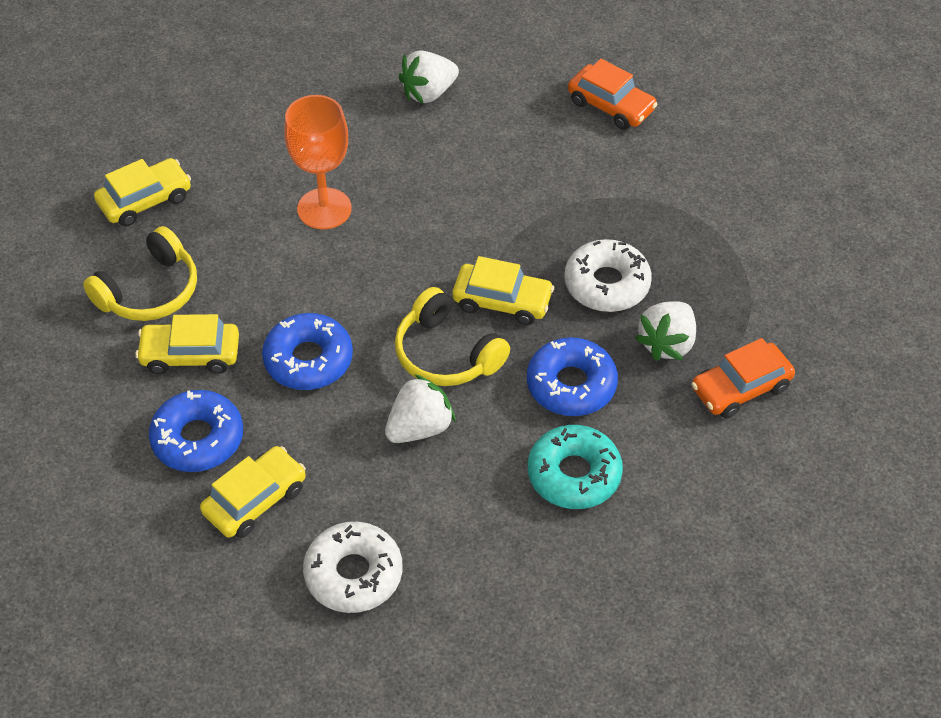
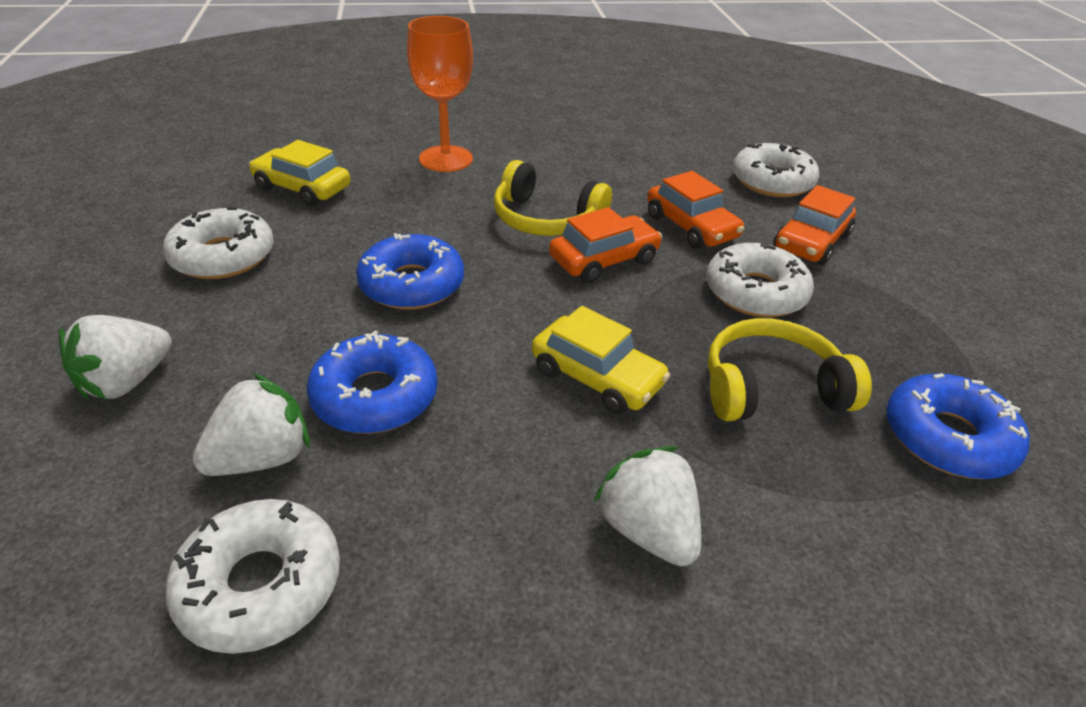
orange car: [568,59,658,130] [691,338,795,418] = 2 -> [549,207,662,283] [647,171,744,249] [773,185,856,265] = 3
turquoise donut: [528,425,623,509] = 1 -> none = 0
white donut: [303,522,402,613] [564,239,652,312] = 2 -> [163,207,274,279] [166,499,340,654] [706,241,814,317] [733,143,819,197] = 4
yellow car: [94,158,191,227] [135,314,239,374] [200,446,306,538] [452,256,554,325] = 4 -> [249,140,350,206] [532,306,670,414] = 2

